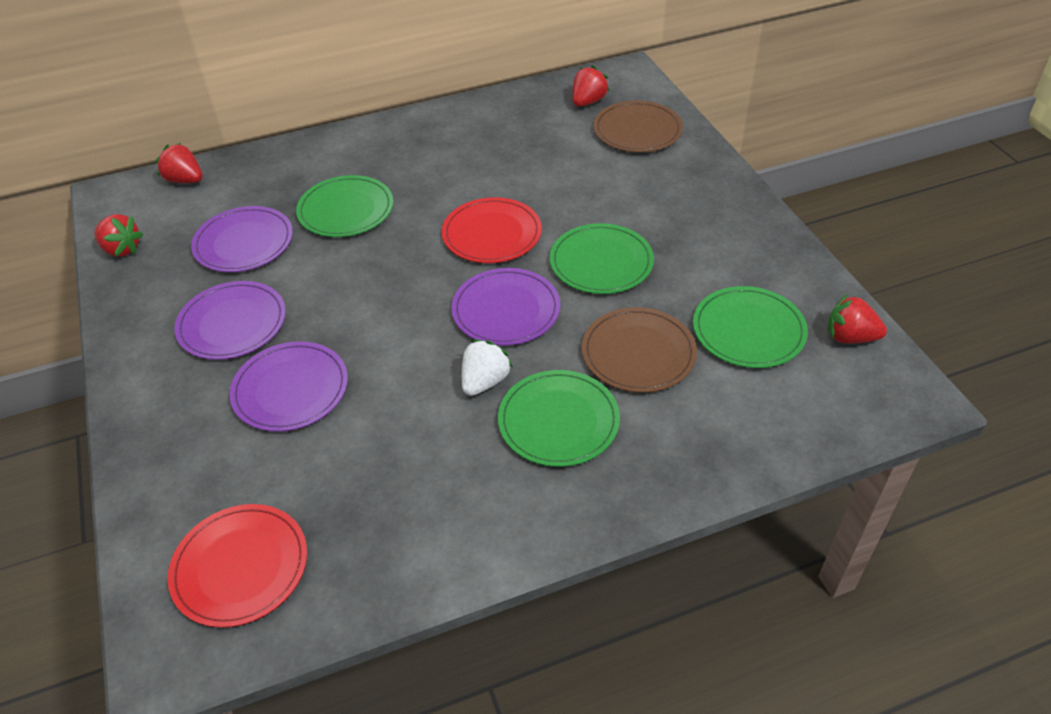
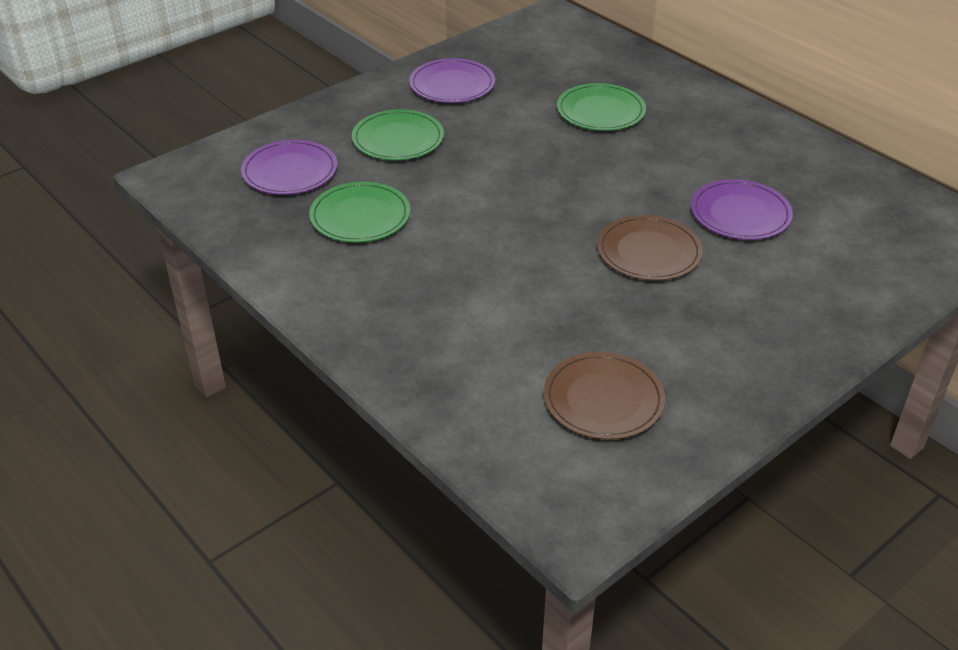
green plate: [296,175,393,237] [498,370,620,467] [550,223,654,294] [693,286,808,368] = 4 -> [309,182,410,243] [352,109,444,160] [557,83,646,131] = 3
purple plate: [174,281,286,360] [191,206,293,272] [229,341,348,432] [451,268,560,346] = 4 -> [241,140,337,195] [409,58,495,103] [691,179,793,240] = 3
red plate: [168,504,307,628] [442,197,542,263] = 2 -> none = 0
red strawberry: [94,214,143,257] [155,143,203,183] [573,65,609,107] [827,295,887,344] = 4 -> none = 0
white strawberry: [462,339,513,396] = 1 -> none = 0

